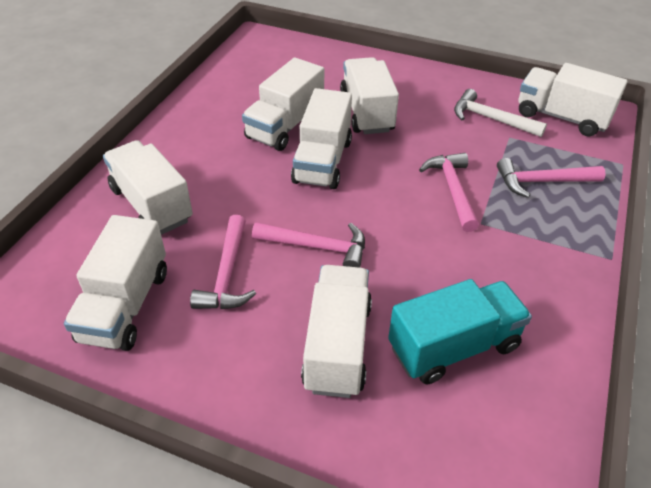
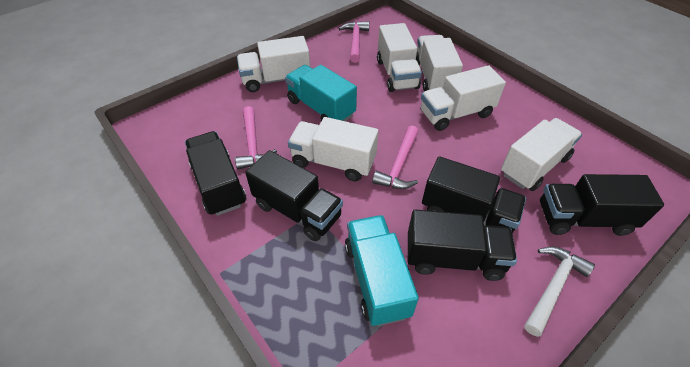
black truck: none = 0 -> [185,131,246,216] [245,150,343,241] [408,210,517,281] [422,156,526,233] [540,174,664,236] = 5
pink hammer: [190,215,256,309] [252,222,365,268] [419,153,479,232] [497,158,606,198] = 4 -> [235,106,277,170] [339,21,369,63] [372,125,418,189] = 3
turquoise truck: [388,279,532,384] = 1 -> [285,65,357,121] [345,215,419,326] = 2
white truck: [64,215,167,351] [103,140,193,235] [242,58,324,151] [291,88,352,189] [301,265,372,398] [340,57,399,134] [518,63,628,137] = 7 -> [237,36,310,92] [288,117,379,181] [377,23,422,92] [416,35,463,92] [421,65,506,131] [501,118,582,191] = 6

